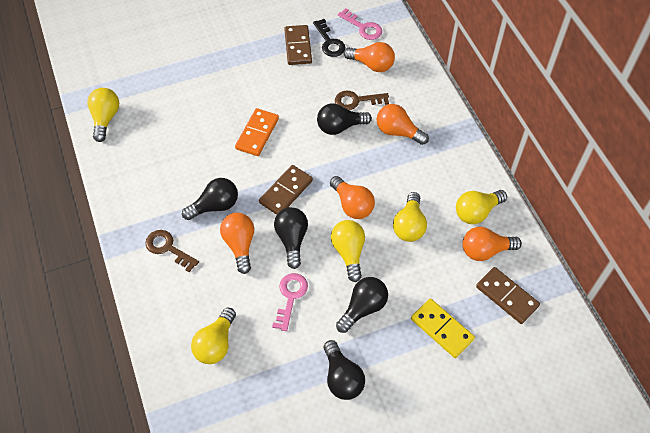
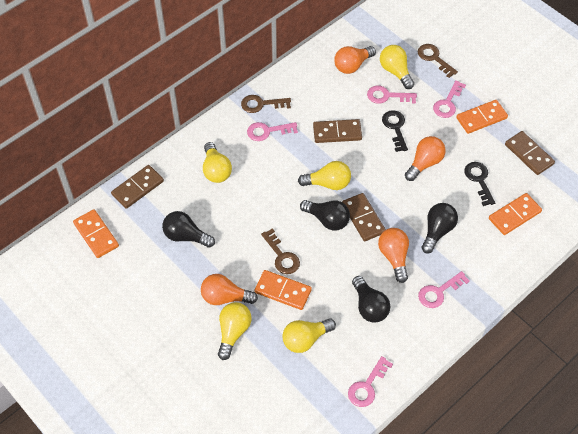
black key: [313,19,345,57] = 1 -> [382,110,408,152] [464,162,495,206] = 2
black light bulb: [182,178,238,220] [274,207,308,269] [317,103,372,135] [324,340,365,400] [336,277,388,333] = 5 -> [162,211,215,248] [300,200,350,231] [352,276,390,323] [421,203,458,254] = 4
brown domino: [259,165,313,215] [284,25,312,65] [476,267,540,324] = 3 -> [111,165,164,209] [313,119,362,143] [342,193,386,241] [505,131,555,175] = 4
brown key: [145,230,199,272] [335,91,389,110] = 2 -> [241,95,291,113] [261,228,300,274] [418,44,458,78] = 3
orange domino: [235,108,279,156] = 1 -> [73,209,119,258] [254,270,312,310] [456,100,508,134] [489,193,542,235] = 4
orange light bulb: [220,213,254,274] [330,176,375,219] [344,42,395,72] [377,104,429,145] [463,227,522,261] = 5 -> [201,274,258,305] [334,46,376,74] [378,228,409,283] [405,136,446,181] = 4
pink key: [272,273,308,331] [338,8,382,40] = 2 -> [247,122,298,141] [348,356,393,407] [367,86,417,104] [418,271,470,308] [433,80,466,118] = 5
yellow domino: [411,299,475,358] = 1 -> none = 0

